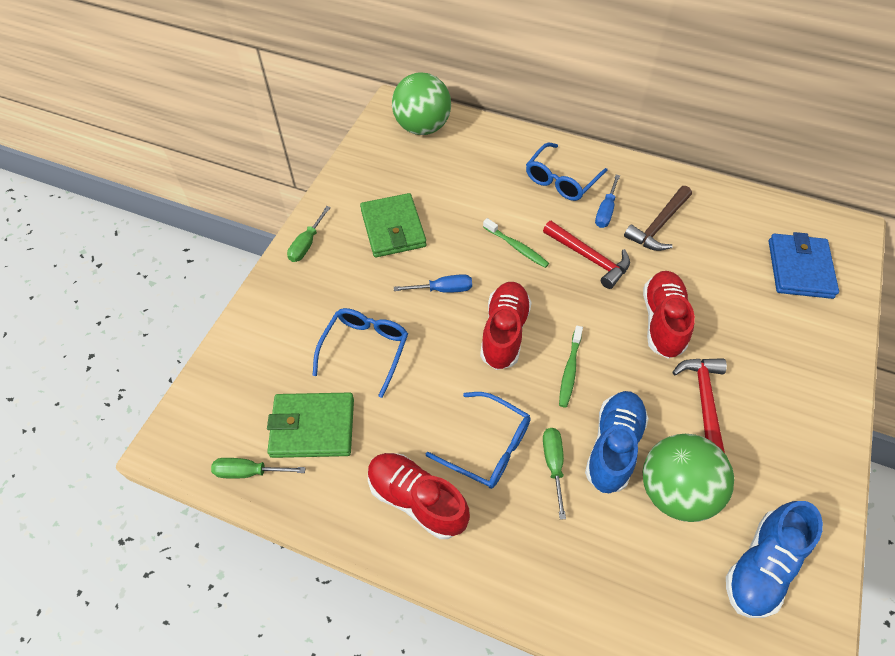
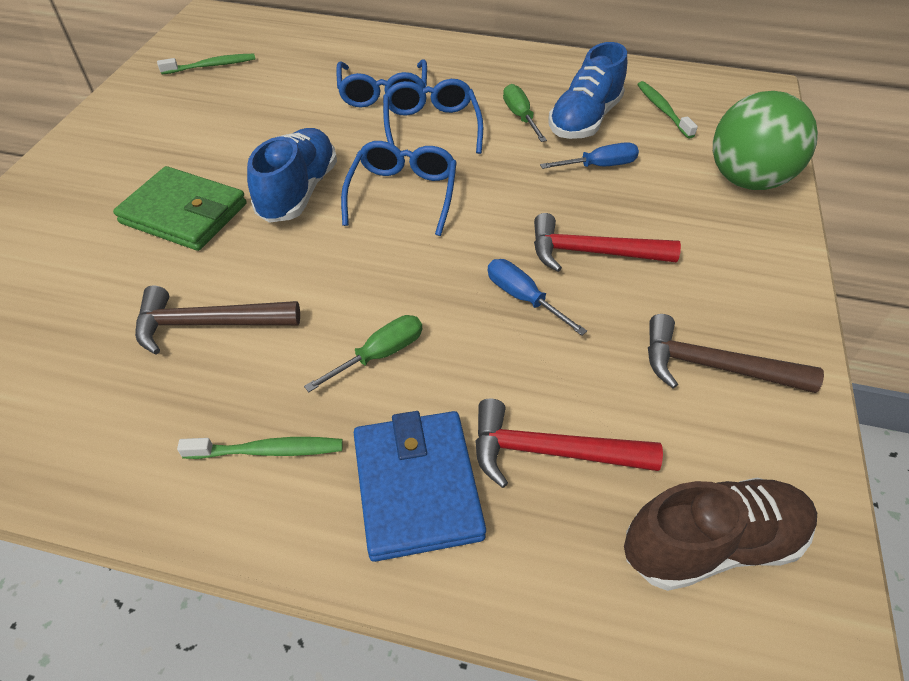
brown hammer: [624,186,692,251] = 1 -> [135,285,300,355] [648,314,824,393] = 2
brown shoe: none = 0 -> [624,477,817,591] = 1
green ball: [392,72,451,135] [643,434,734,522] = 2 -> [713,91,818,190] = 1
green screwdriver: [211,458,306,479] [287,206,331,262] [543,428,566,519] = 3 -> [304,315,422,392] [503,84,547,142] = 2
green toothbrush: [483,218,549,268] [559,326,583,408] = 2 -> [157,54,255,74] [177,437,343,459] [637,81,698,139] = 3
green wallet: [267,392,354,458] [360,193,426,258] = 2 -> [113,166,246,251] = 1
red shoe: [368,453,470,539] [480,282,532,370] [643,271,695,359] = 3 -> none = 0

